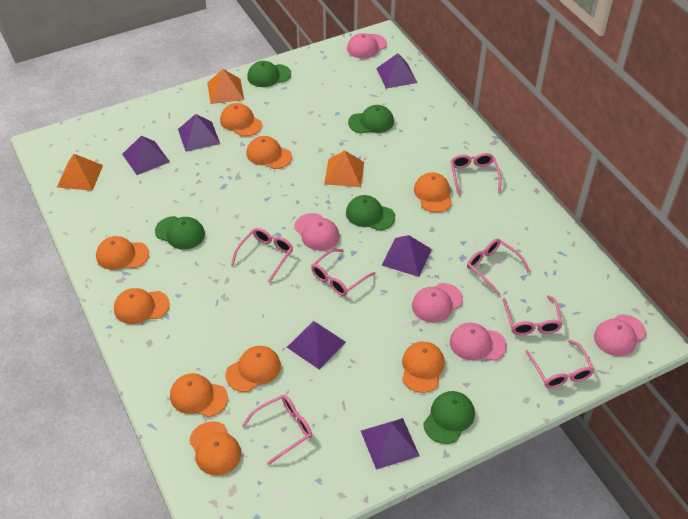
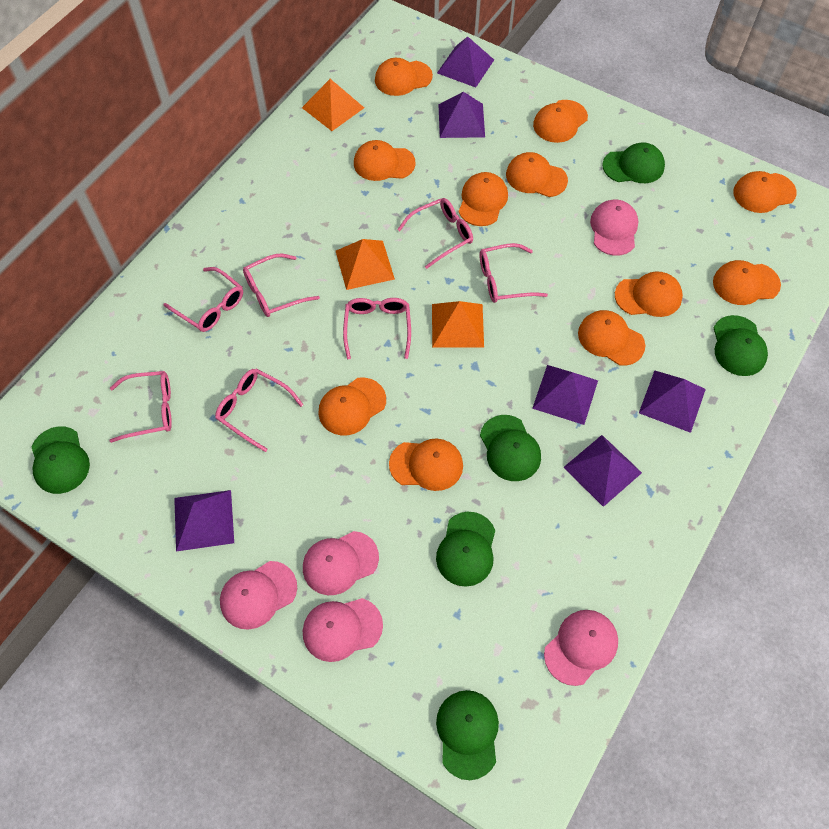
green cap: [155,216,205,250] [247,61,291,87] [346,195,395,231] [348,105,394,134] [423,391,475,444] = 5 -> [32,426,90,494] [436,512,495,587] [436,690,499,780] [480,415,541,481] [602,143,665,183] [713,315,768,376] = 6
orange cap: [96,236,149,270] [114,288,170,324] [170,373,228,417] [189,421,241,476] [220,103,262,137] [225,346,281,392] [246,136,292,169] [402,342,445,393] [414,172,452,212] = 9 -> [318,378,386,435] [354,140,416,181] [375,58,433,96] [389,438,463,491] [459,172,508,226] [506,152,568,197] [533,100,588,143] [578,310,645,366] [615,271,683,317] [713,260,781,305] [733,171,797,213] = 11

